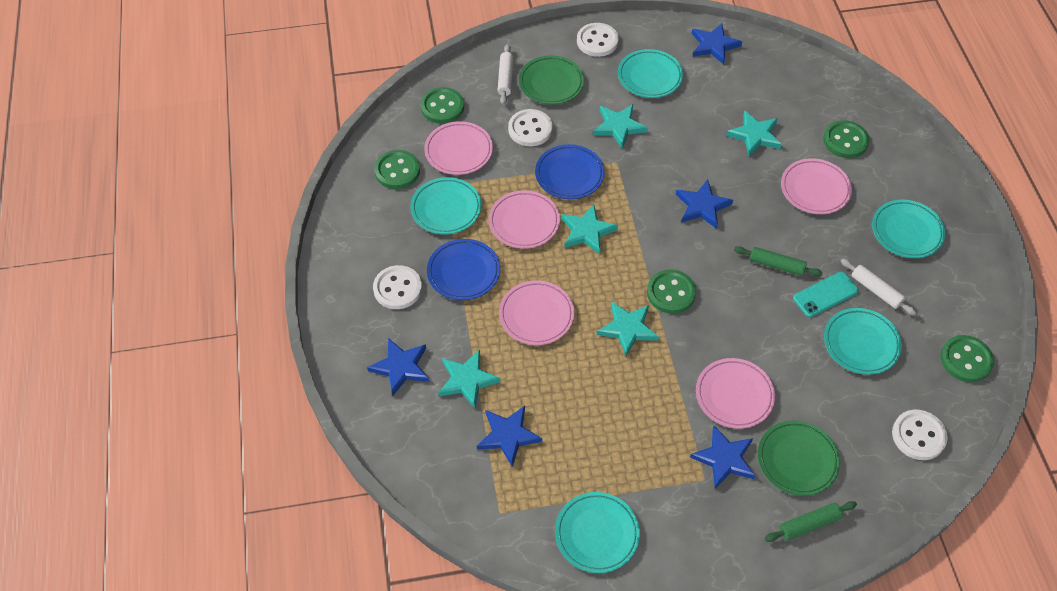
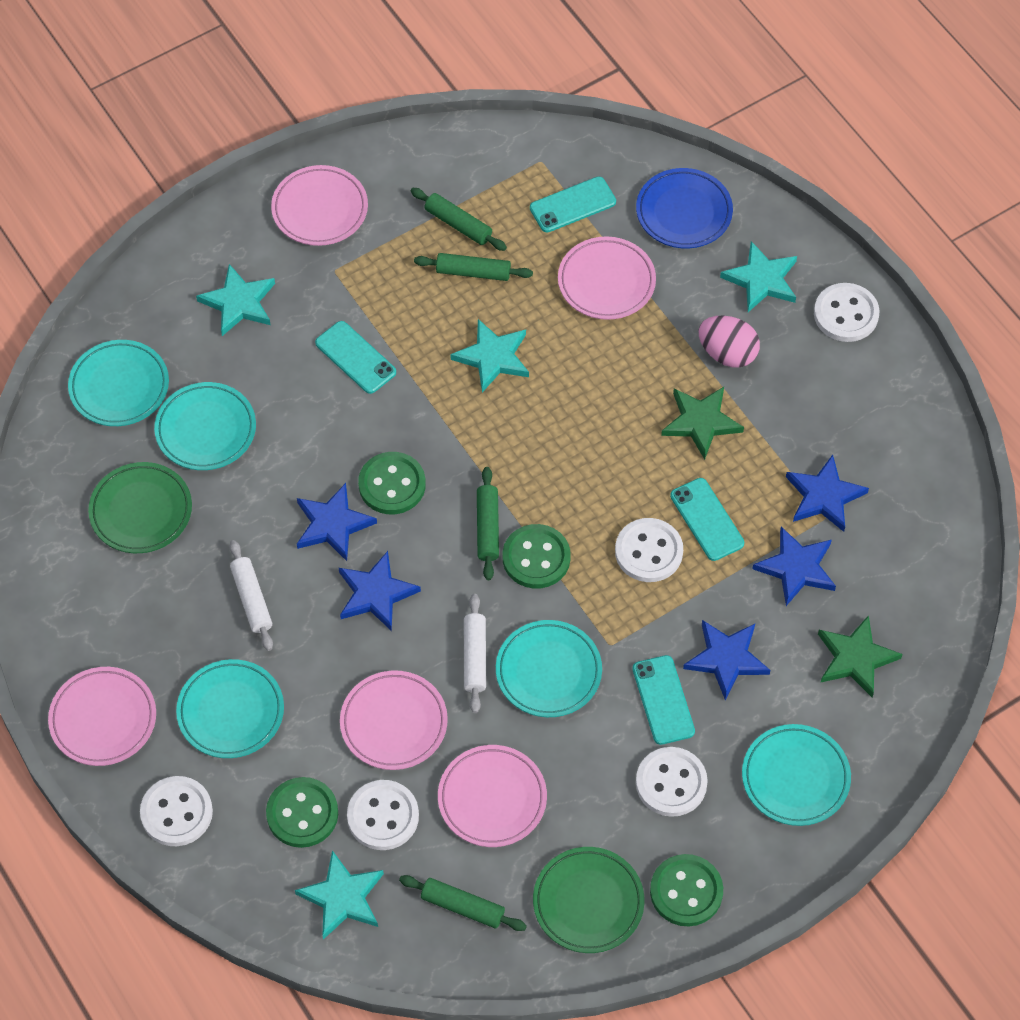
blue plate: [427,239,500,300] [535,144,605,199] = 2 -> [636,168,733,249] = 1
green button: [374,150,420,189] [421,87,464,124] [647,269,696,314] [823,120,870,158] [941,335,994,382] = 5 -> [266,777,338,848] [358,452,426,514] [503,524,571,589] [650,854,723,926] = 4
green rolling pin: [734,246,823,276] [765,501,857,542] = 2 -> [399,875,527,931] [411,188,507,251] [414,253,533,281] [477,467,499,580] = 4
green star: none = 0 -> [661,387,744,460] [818,615,902,698] = 2
pink egg: none = 0 -> [698,316,760,367] = 1
turquoise phone: [793,272,859,317] = 1 -> [315,321,396,394] [530,176,616,233] [632,655,695,745] [670,478,744,561] = 4
turquoise star: [438,350,501,408] [561,204,618,255] [593,104,648,149] [597,301,659,356] [726,111,782,156] = 5 -> [196,264,275,336] [295,850,384,940] [450,319,529,393] [720,241,797,312] = 4
white button: [373,265,422,309] [508,109,552,146] [577,23,619,57] [892,410,948,460] = 4 -> [140,776,213,846] [347,780,419,850] [615,518,683,582] [636,747,708,817] [814,283,880,342] = 5

